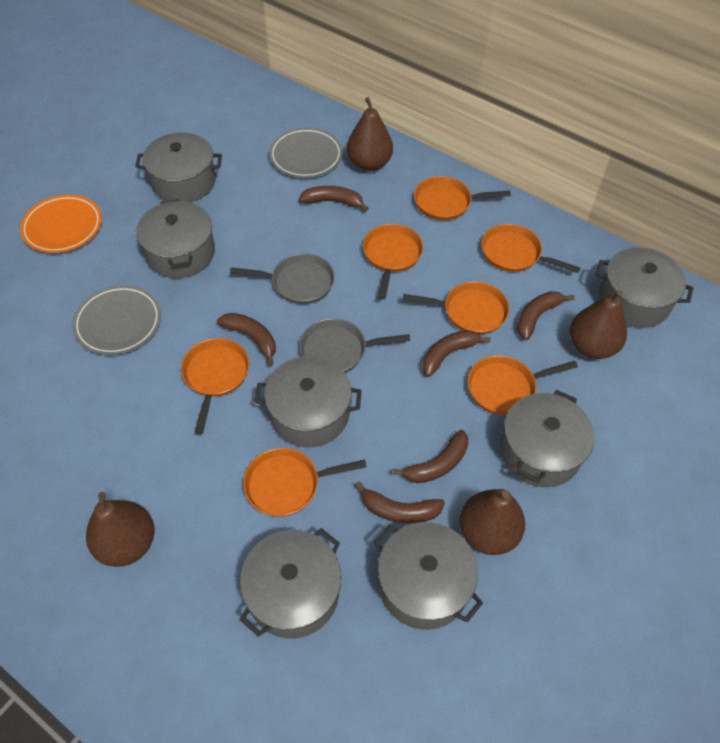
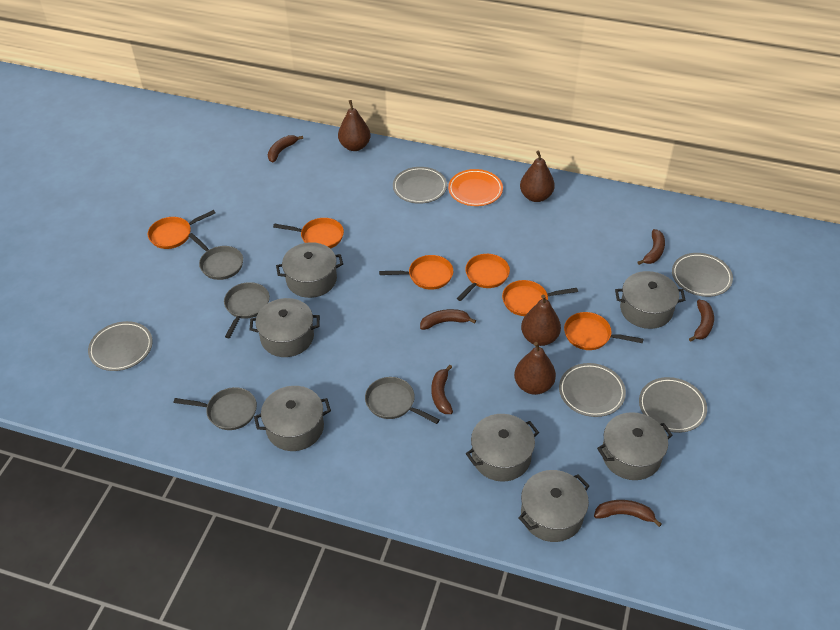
grey pan: [230,253,335,304] [299,318,410,373] = 2 -> [174,387,257,430] [188,233,243,280] [224,282,270,338] [365,377,440,424] = 4
grey plate: [72,285,161,355] [269,128,343,178] = 2 -> [88,321,153,371] [393,167,447,204] [559,363,626,417] [639,377,707,433] [672,253,733,297] = 5
orange pan: [181,338,249,434] [243,448,367,517] [363,224,423,299] [403,281,509,335] [414,176,511,220] [468,355,578,415] [481,224,580,273] = 7 -> [148,210,215,249] [273,218,344,249] [379,255,453,290] [457,254,510,301] [502,280,578,316] [564,312,643,350] = 6

